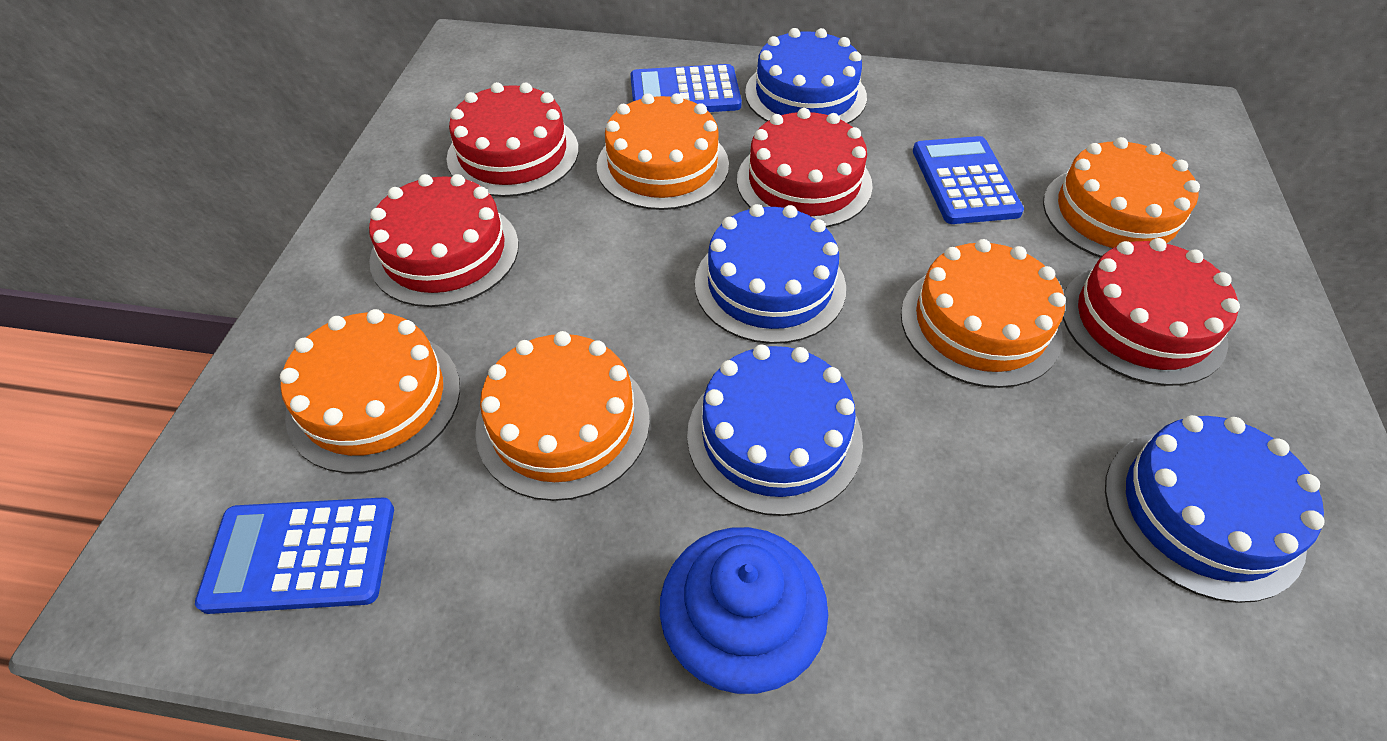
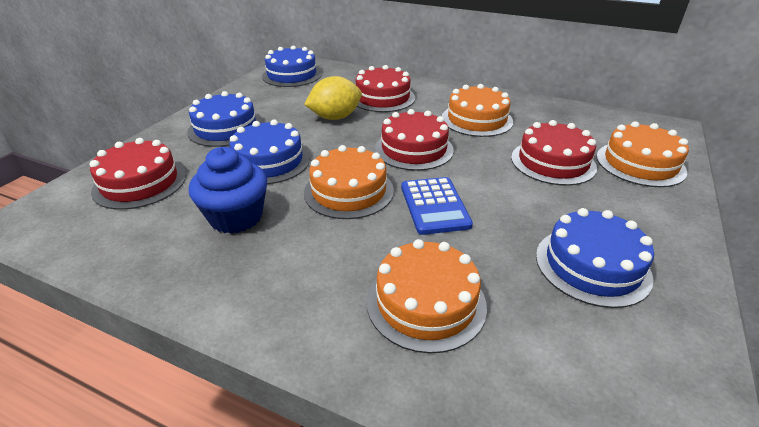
blue calculator: [195,498,394,614] [630,64,742,112] [913,136,1024,224] = 3 -> [401,177,473,235] = 1
orange cake: [280,309,460,473] [475,331,650,501] [597,93,729,210] [901,239,1066,388] [1043,137,1200,258] = 5 -> [304,145,394,219] [367,239,487,354] [442,84,513,137] [597,121,689,187] = 4
yellow lemon: none = 0 -> [304,76,362,120] = 1

